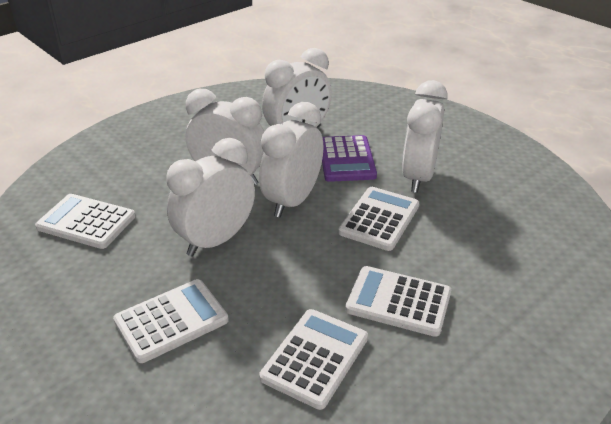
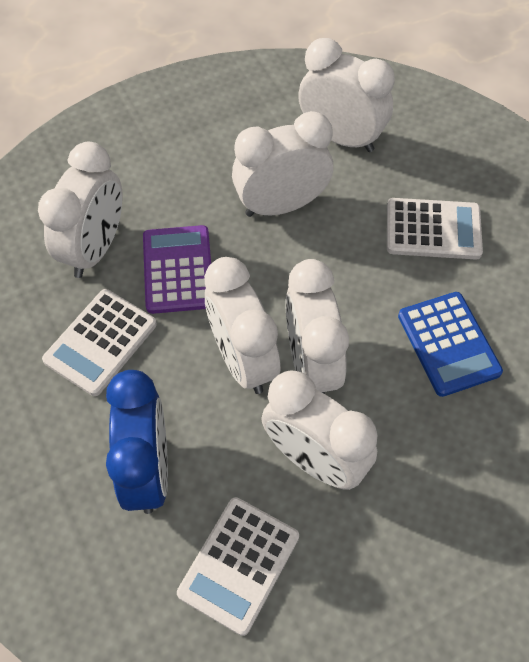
blue calculator: none = 0 -> [398,292,503,397] = 1
blue clock: none = 0 -> [106,370,168,514] = 1
white calculator: [35,194,136,249] [113,279,229,363] [259,309,368,410] [338,187,419,251] [345,266,451,337] = 5 -> [42,289,157,396] [177,497,299,636] [387,198,483,259] = 3
white clock: [166,138,255,257] [186,89,264,186] [259,102,323,217] [262,48,332,128] [402,80,448,193] = 5 -> [38,142,123,278] [204,257,281,394] [232,111,333,217] [261,370,378,490] [286,259,349,394] [298,38,395,152] = 6

